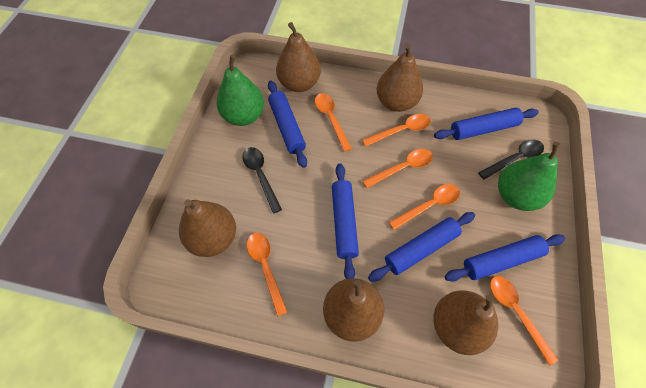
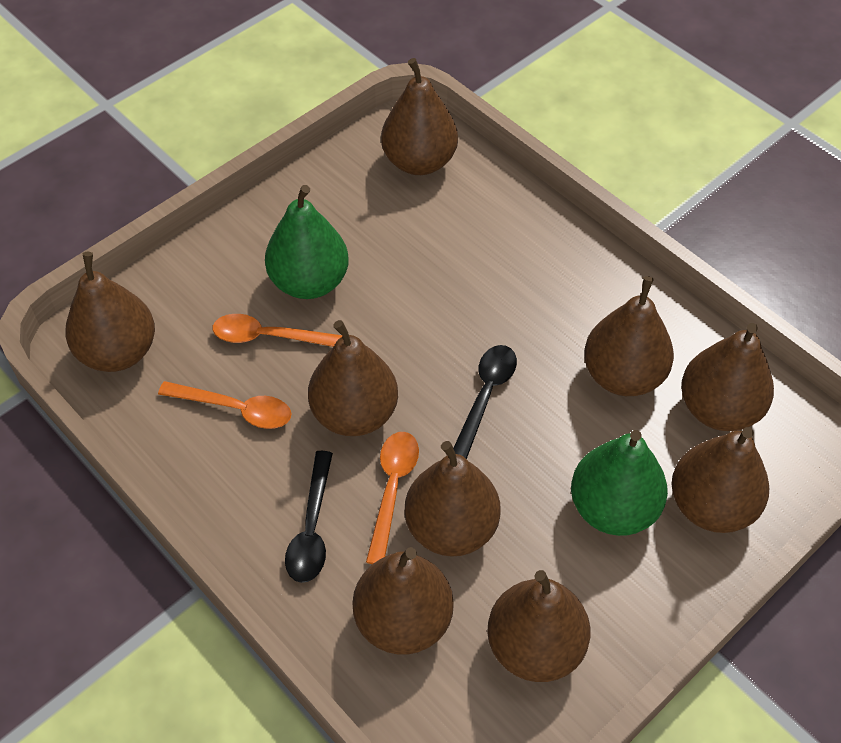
blue rolling pin: [268,81,307,168] [332,164,359,279] [368,212,475,282] [434,108,539,140] [445,234,565,282] = 5 -> none = 0
brown pear: [179,200,236,257] [276,22,321,92] [323,278,384,342] [377,43,423,112] [433,290,498,355] = 5 -> [65,252,155,372] [308,320,398,436] [353,547,454,655] [381,58,458,175] [404,441,500,557] [487,570,591,682] [584,276,674,396] [672,427,769,533] [681,323,774,431] = 9
orange spoon: [247,233,287,317] [315,93,352,152] [362,114,431,147] [363,149,433,188] [389,184,460,230] [490,276,558,366] = 6 -> [158,381,292,429] [213,314,342,347] [366,432,419,564] = 3

